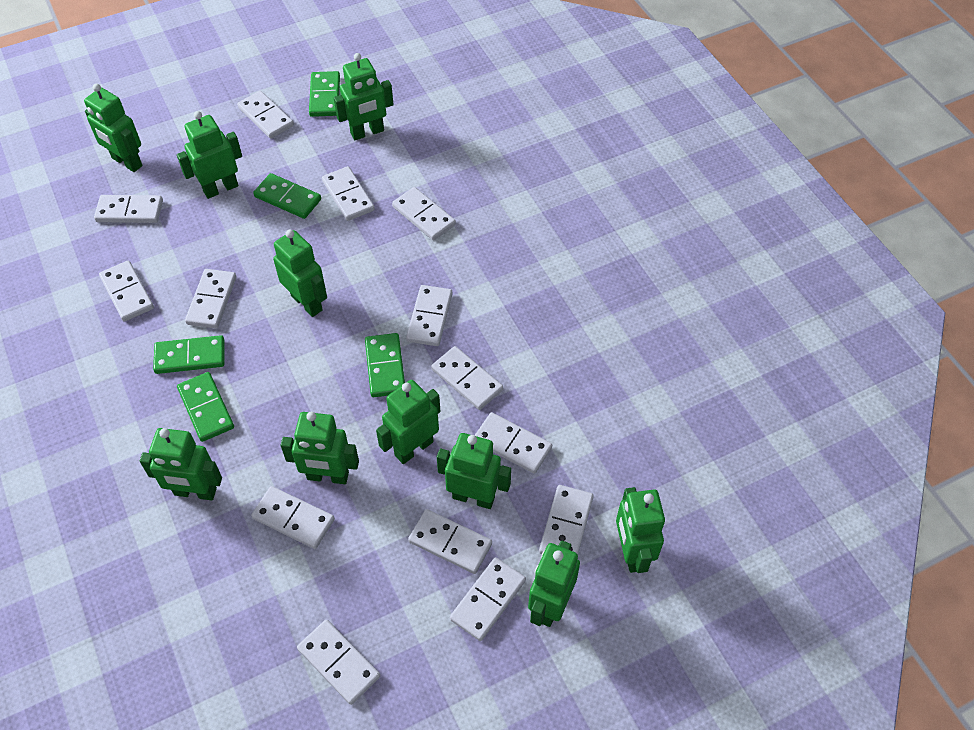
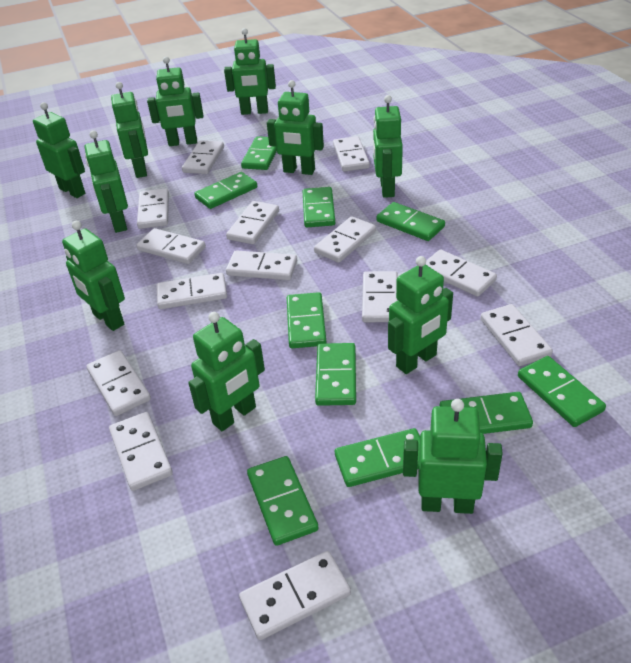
green domino: [153,335,225,374] [177,372,234,442] [253,173,321,219] [309,71,340,117] [365,333,405,397] = 5 -> [194,172,257,209] [241,136,277,170] [247,456,319,546] [287,292,327,348] [303,187,335,227] [315,343,356,406] [335,428,420,487] [376,202,445,241] [439,392,533,434] [518,356,606,427] = 10
green robot: [84,84,143,172] [140,428,222,500] [177,111,242,199] [273,230,327,317] [281,412,359,484] [334,53,394,140] [376,380,440,464] [437,433,511,509] [528,540,580,627] [616,487,665,573] = 10 -> [33,102,85,198] [62,221,125,331] [85,130,128,233] [111,82,148,178] [147,57,203,146] [188,312,265,431] [224,28,276,115] [267,80,324,175] [373,95,403,198] [388,256,453,374] [403,399,503,514] = 11

